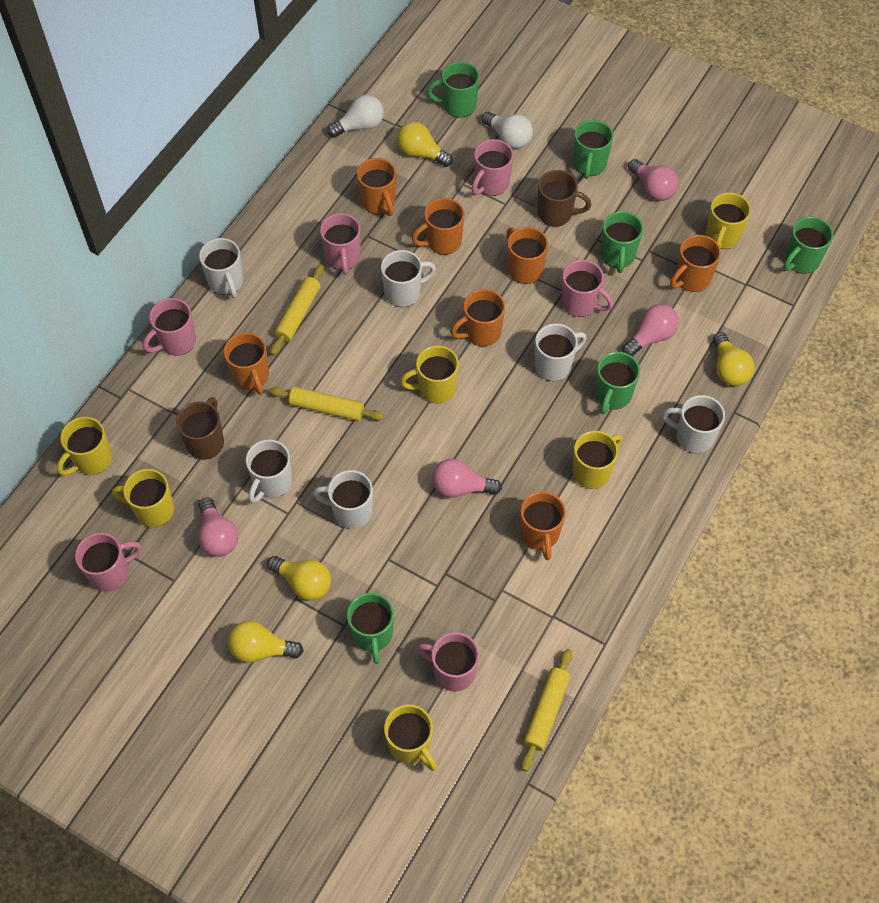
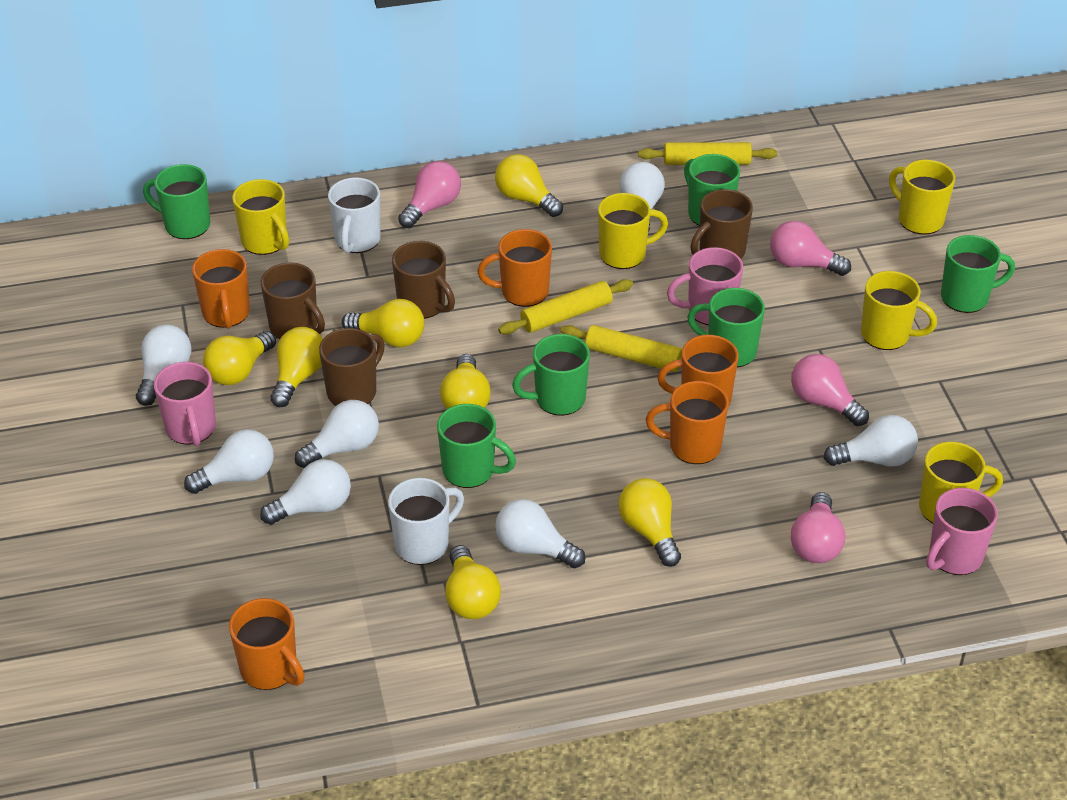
brown mug: [176,397,224,460] [538,170,591,227] = 2 -> [260,263,325,339] [319,328,385,406] [392,241,455,319] [690,189,753,259] = 4
orange mug: [224,332,269,395] [357,158,396,216] [412,198,464,255] [451,289,505,347] [506,227,548,284] [520,491,566,560] [670,235,721,292] = 7 -> [192,249,250,329] [229,598,305,690] [477,229,552,307] [646,381,729,464] [657,335,738,407] = 5
pink mug: [75,533,142,592] [143,298,196,356] [320,213,360,275] [416,632,479,691] [472,139,513,196] [561,260,614,317] = 6 -> [154,362,216,446] [667,247,743,325] [926,488,998,575] = 3
white light bulb: [327,95,384,138] [482,112,533,149] = 2 -> [136,325,192,406] [184,429,274,494] [260,459,351,525] [295,400,379,468] [495,499,585,568] [619,162,665,232] [824,415,918,466] = 7
white mug: [199,238,243,298] [246,439,292,504] [313,470,373,529] [381,250,436,307] [535,324,587,381] [662,395,725,453] = 6 -> [328,177,381,253] [388,478,464,565] = 2
yellow light bulb: [228,621,304,663] [267,556,331,601] [397,122,453,167] [713,332,755,386] = 4 -> [203,331,276,385] [270,327,323,407] [342,299,424,347] [440,354,491,409] [445,545,501,619] [495,154,563,217] [618,478,681,567] = 7
yellow mug: [57,417,112,475] [112,469,174,527] [384,704,437,771] [400,345,459,403] [572,431,622,489] [706,192,751,249] = 6 -> [232,179,289,255] [598,193,668,269] [861,271,937,350] [889,160,955,235] [919,442,1003,523] = 5

